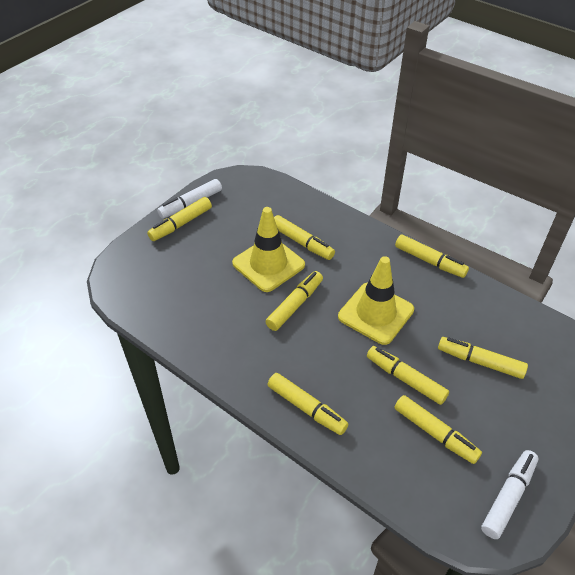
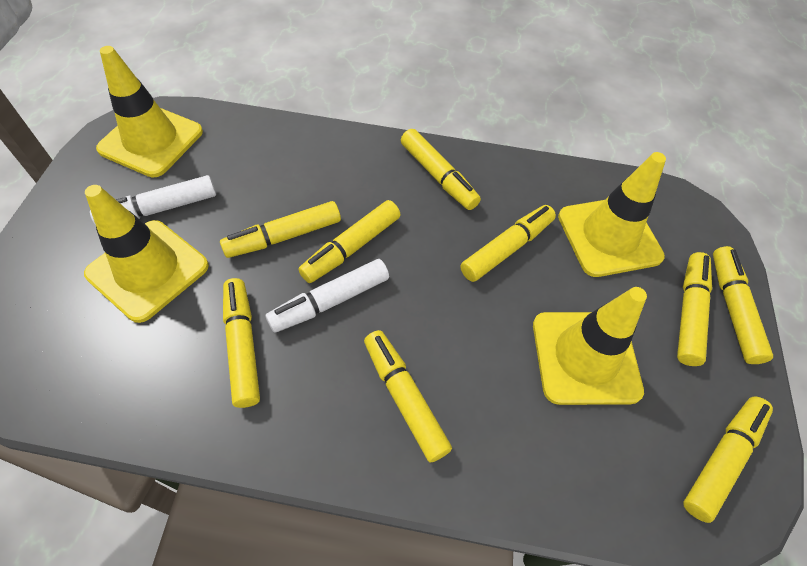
yellow marker: [147,197,212,241] [265,271,323,331] [267,373,349,435] [274,215,335,260] [367,346,449,405] [395,235,469,278] [395,395,482,464] [438,337,528,379] = 8 -> [220,201,341,258] [223,278,260,408] [298,200,400,283] [364,330,452,462] [401,129,481,210] [460,205,556,282] [677,252,712,366] [683,396,773,523] [713,246,773,364] = 9
yellow traffic cone: [232,207,305,292] [338,256,414,345] = 2 -> [84,185,209,323] [96,46,203,178] [533,287,647,405] [558,152,666,277] = 4

